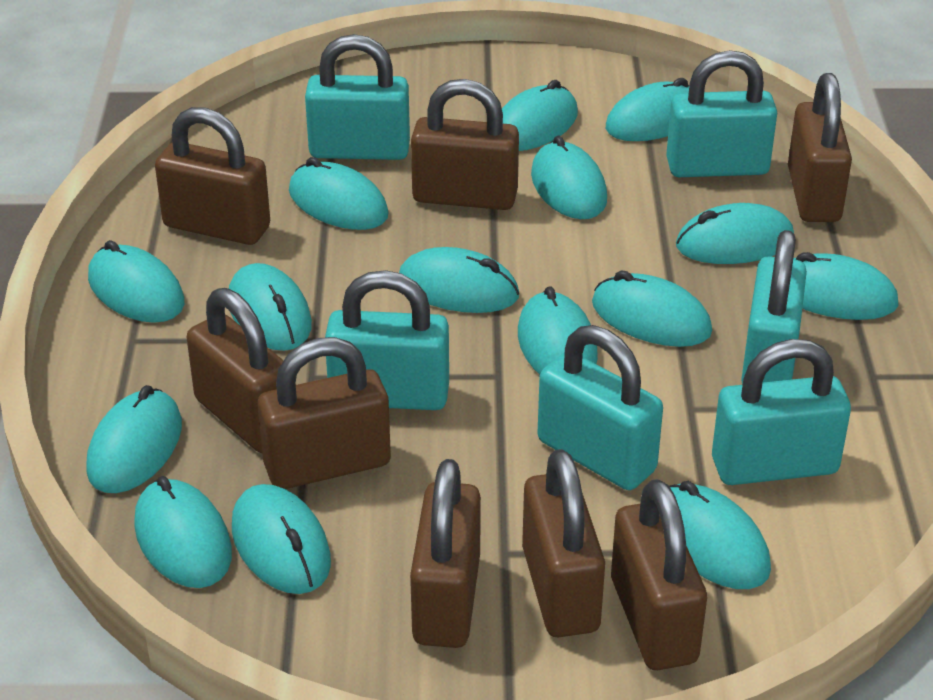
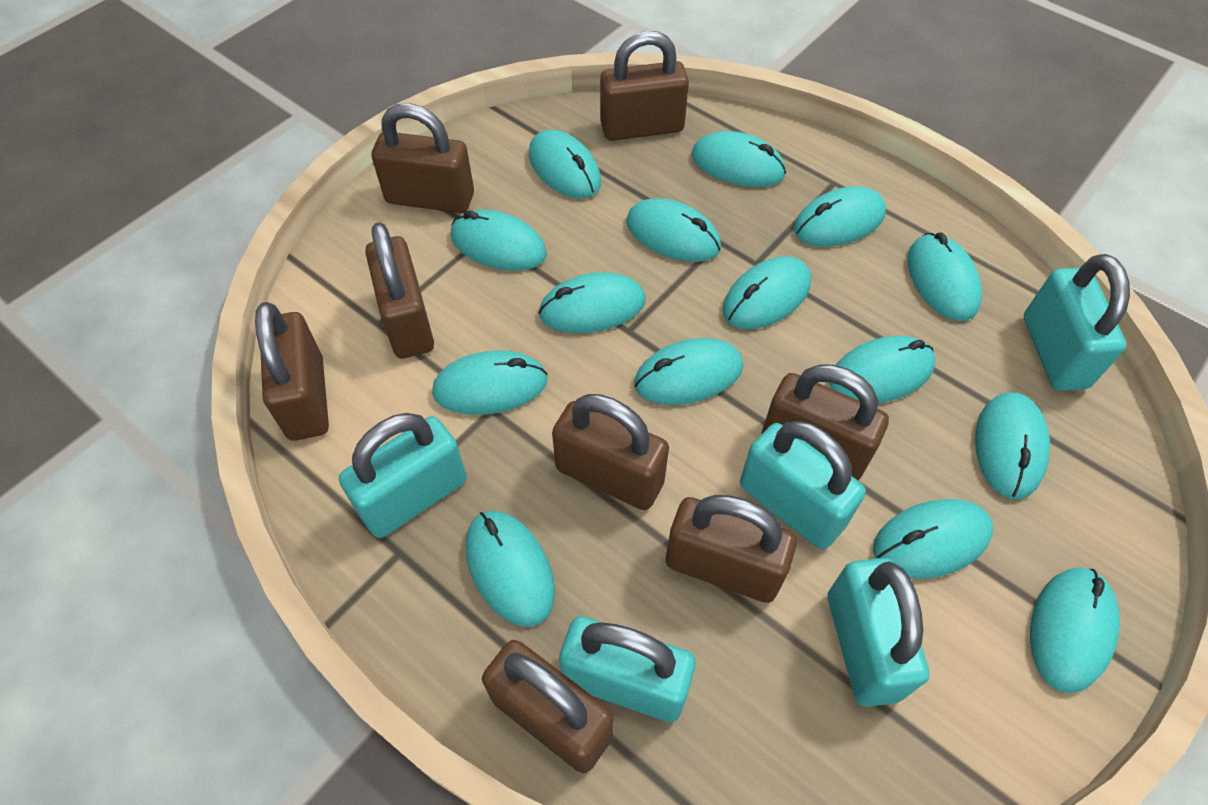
turquoise padlock: [305,34,410,160] [325,270,449,410] [538,325,663,490] [666,50,777,177] [712,339,851,485] [741,230,807,385] = 6 -> [339,413,467,538] [559,616,696,722] [740,421,866,549] [828,558,930,707] [1024,254,1130,391] = 5

